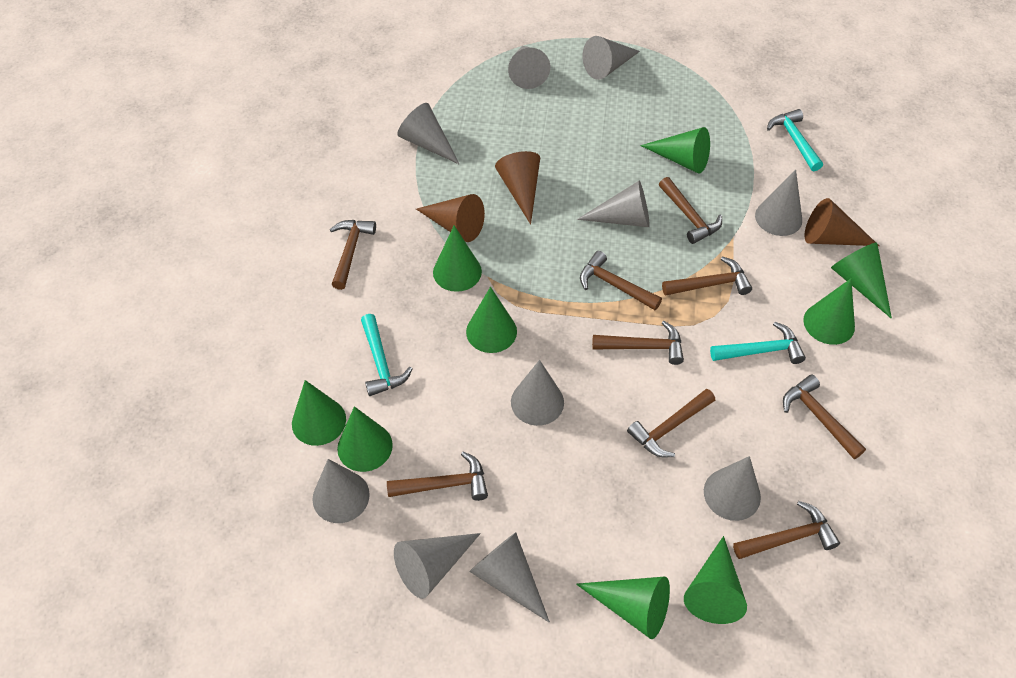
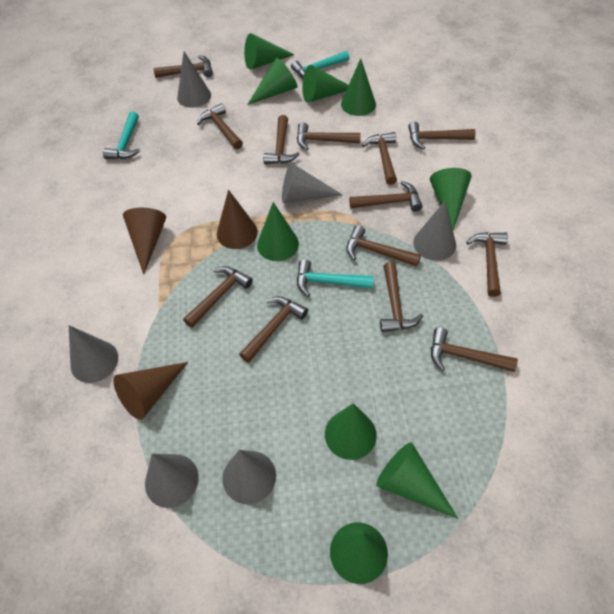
brown hammer: [330,220,376,290] [387,451,488,501] [580,251,662,310] [592,321,684,365] [627,389,715,457] [659,177,722,244] [662,257,752,296] [733,501,840,559] [783,375,866,459] = 9 -> [153,55,213,78] [183,266,253,328] [197,103,243,149] [239,296,308,363] [263,115,299,164] [297,122,361,150] [346,225,421,267] [349,181,422,212] [362,132,397,185] [380,262,423,332] [408,122,476,150] [431,327,518,372] [466,232,508,297] = 13
grey cone: [312,459,370,523] [394,533,481,599] [397,103,460,165] [469,532,550,623] [508,46,550,89] [511,360,564,426] [577,181,650,227] [583,36,640,80] [704,456,761,521] [755,170,802,236] = 10 -> [69,325,118,383] [145,454,199,508] [177,52,211,108] [223,450,276,504] [282,163,342,203] [413,201,456,261] = 6

